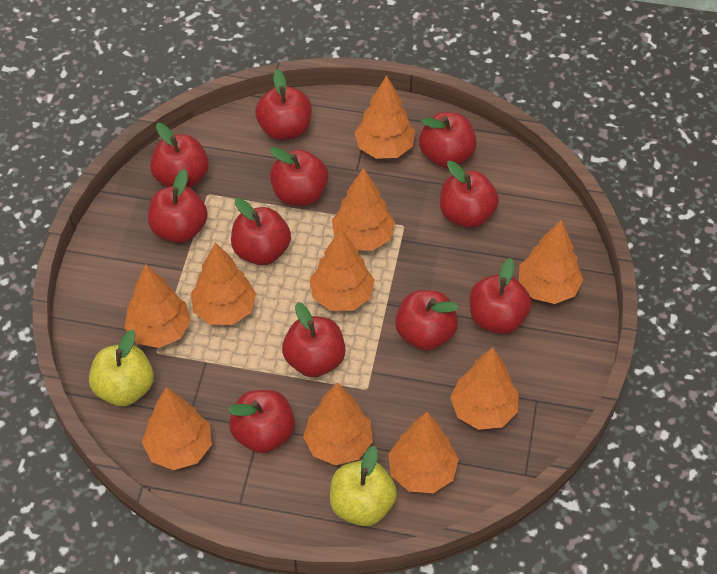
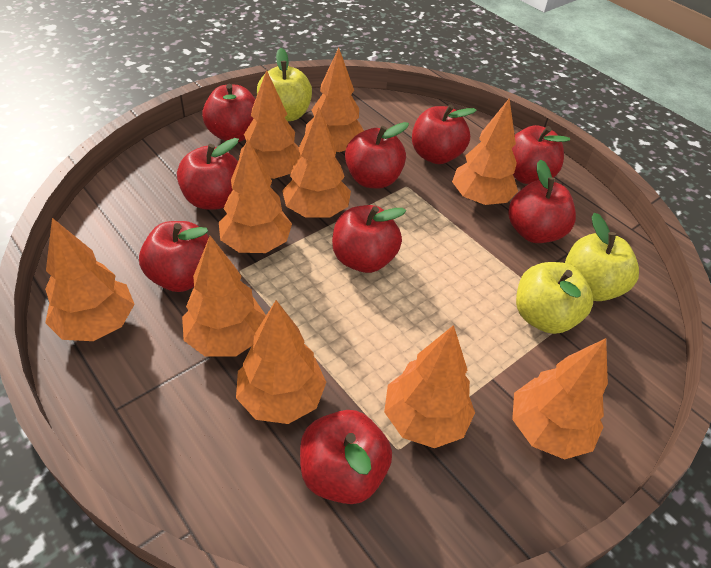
red apple: [148,169,208,243] [150,123,209,188] [228,390,295,453] [231,198,291,265] [255,69,312,141] [270,147,328,206] [282,302,345,377] [395,290,459,351] [419,112,477,168] [440,161,499,228] [470,258,532,334] = 11 -> [139,221,209,292] [177,138,239,210] [202,84,256,142] [300,410,392,504] [332,205,406,273] [345,122,409,188] [412,104,477,164] [508,160,576,243] [512,125,570,184] = 9
yellow apple: [89,330,154,406] [330,446,397,526] = 2 -> [257,48,312,121] [516,262,593,334] [565,213,639,301] = 3

